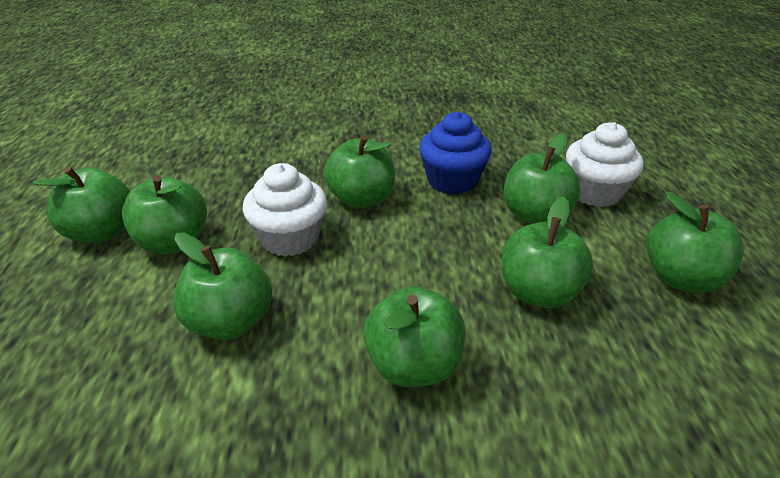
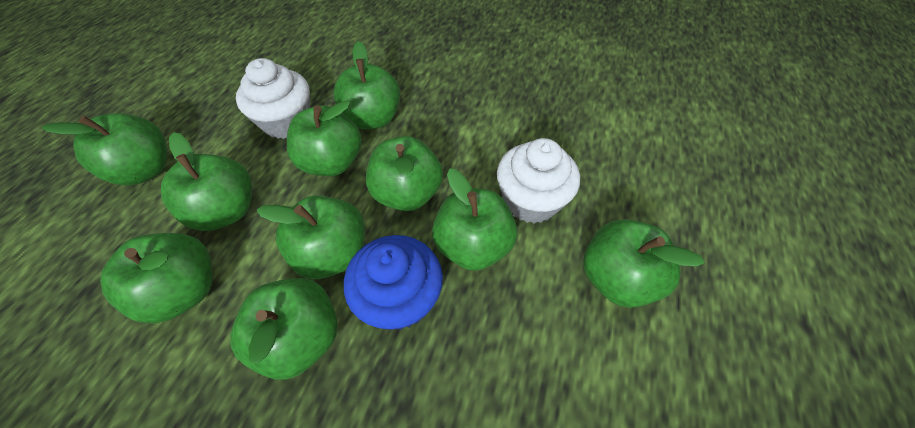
green apple: [33,166,131,243] [122,175,207,254] [173,233,272,340] [324,135,395,208] [363,286,465,387] [502,196,593,308] [504,133,581,224] [647,192,744,292] = 8 -> [41,113,167,185] [100,233,213,324] [161,132,252,231] [230,278,338,380] [256,195,365,279] [287,100,362,176] [333,41,400,129] [366,136,443,211] [432,168,517,271] [583,219,705,308] = 10

